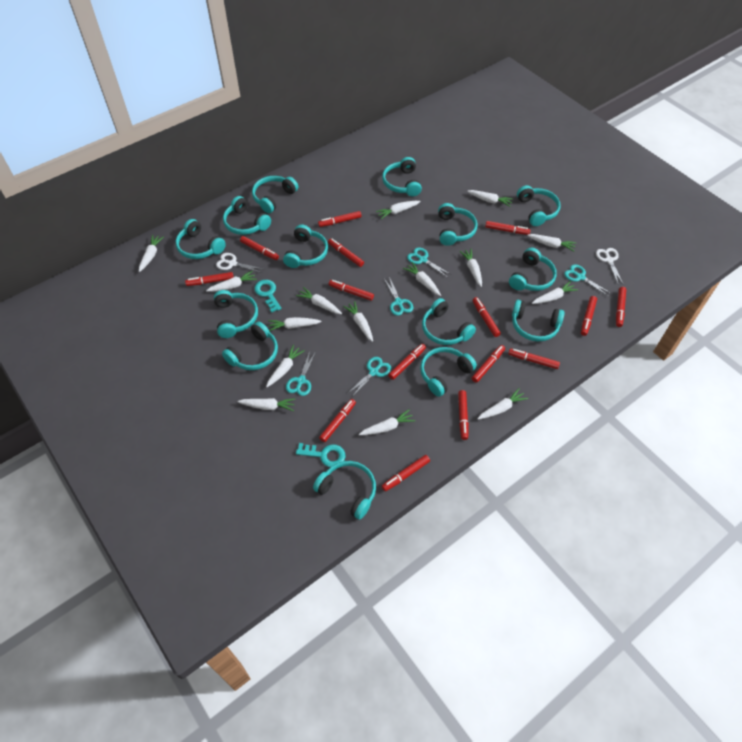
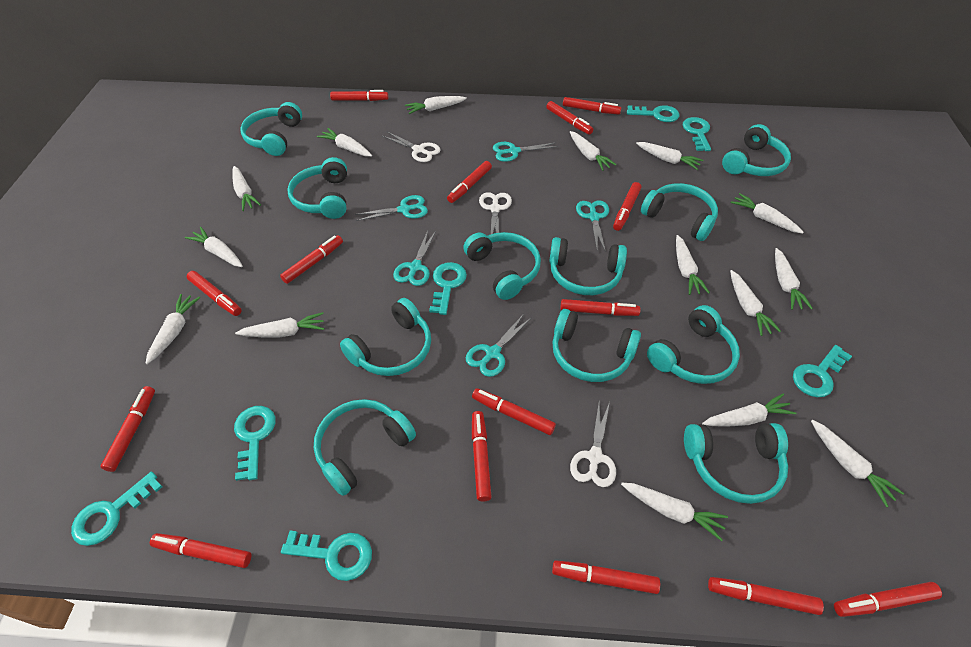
turquoise headphones: [176,219,226,259] [214,290,258,338] [222,322,278,370] [223,196,271,235] [252,176,298,213] [283,224,328,268] [313,461,376,520] [382,157,422,196] [420,347,477,397] [422,298,476,345] [438,203,478,246] [509,248,557,291] [512,300,564,341] [517,185,561,226] = 14 -> [240,102,302,156] [287,157,347,219] [314,399,416,496] [340,298,431,376] [463,232,541,300] [549,237,627,295] [552,309,641,382] [641,183,718,241] [647,305,740,384] [684,423,788,504] [722,124,791,176] = 11
turquoise key: [254,280,282,313] [296,443,345,467] = 2 -> [71,472,162,546] [234,406,276,481] [281,531,372,581] [429,262,467,315] [627,105,680,122] [683,117,711,151] [793,345,852,397] = 7
white scissors: [216,253,262,273] [596,248,624,285] = 2 -> [383,132,440,162] [479,192,512,242] [570,402,616,487] = 3

